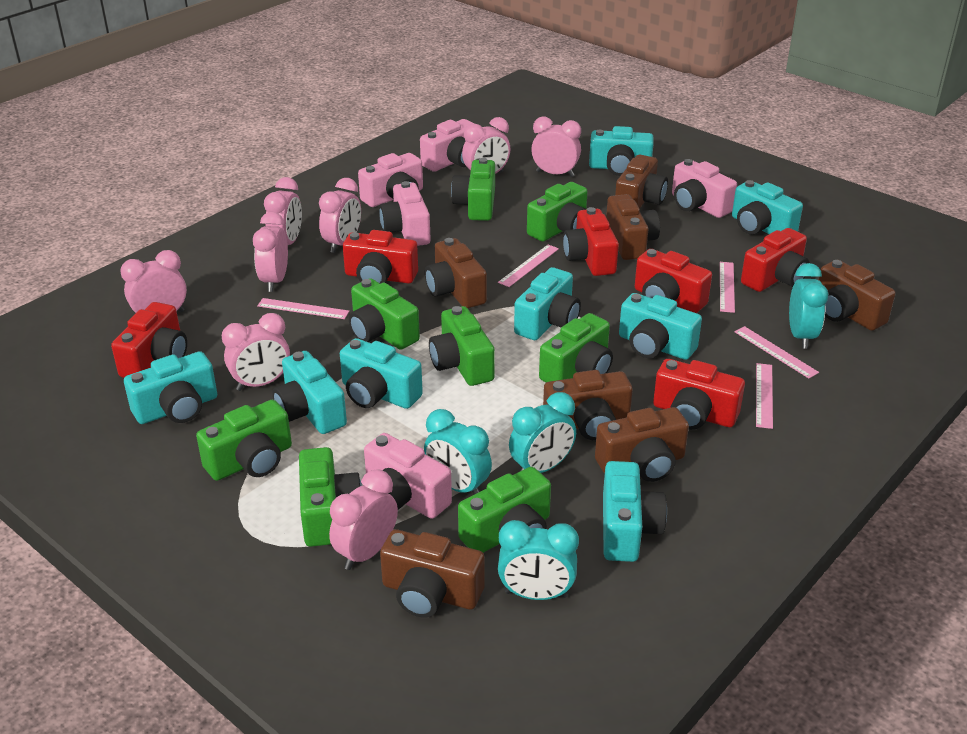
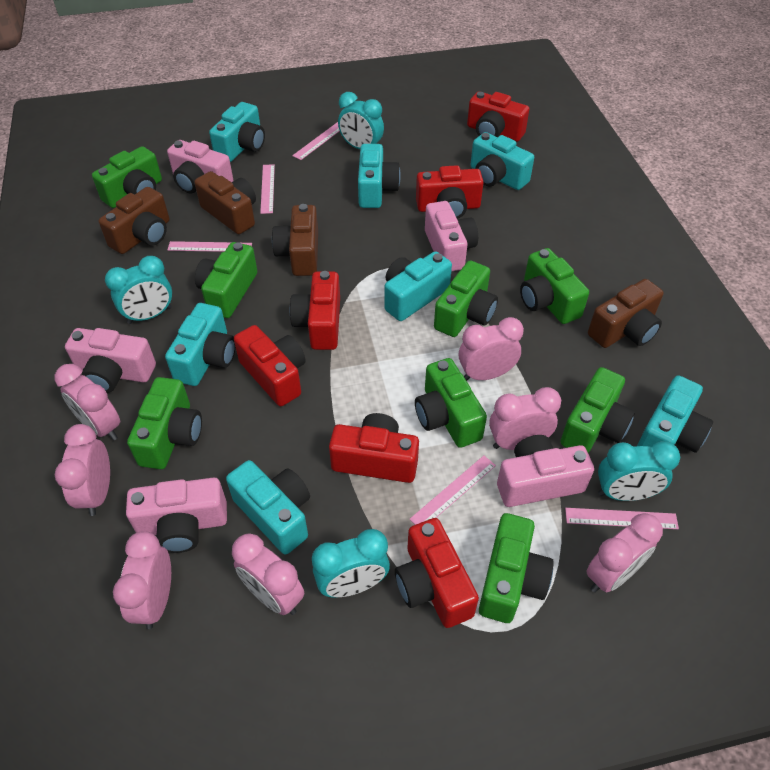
brown camera: [380,529,485,617] [425,238,487,308] [543,370,633,440] [595,407,689,482] [606,194,660,260] [615,155,668,209] [818,260,896,331] = 7 -> [99,187,170,254] [194,171,256,234] [272,204,318,276] [588,279,664,348] = 4
pink clock: [120,250,187,313] [222,313,290,391] [253,212,288,292] [264,177,302,245] [319,178,361,253] [329,469,398,570] [462,117,510,174] [531,117,581,177] = 8 -> [55,364,120,441] [55,424,110,516] [113,531,171,629] [232,533,304,615] [459,317,524,381] [489,387,561,450] [586,513,663,593] = 7
turquoise camera: [124,351,217,424] [273,351,347,434] [340,338,423,409] [514,267,581,340] [589,126,654,176] [603,461,667,562] [619,293,702,360] [732,180,803,235] = 8 -> [165,303,236,386] [209,102,265,162] [226,460,310,555] [358,144,401,208] [385,251,452,321] [471,132,534,190] [637,375,713,453] = 7

